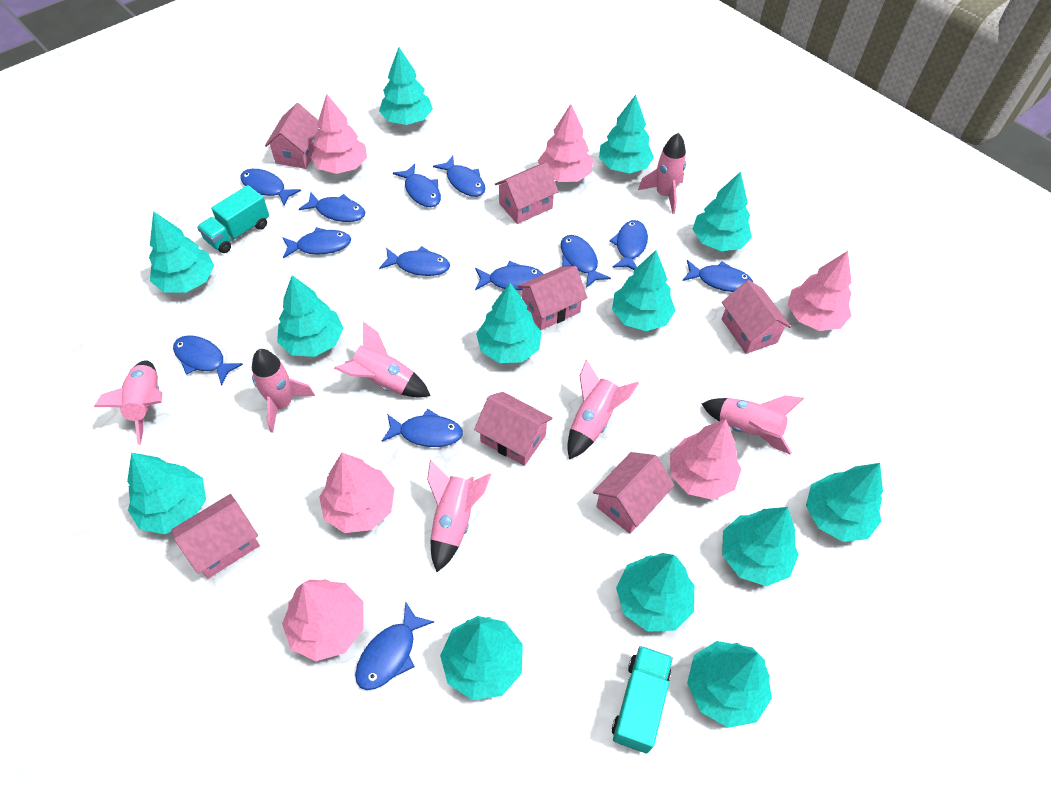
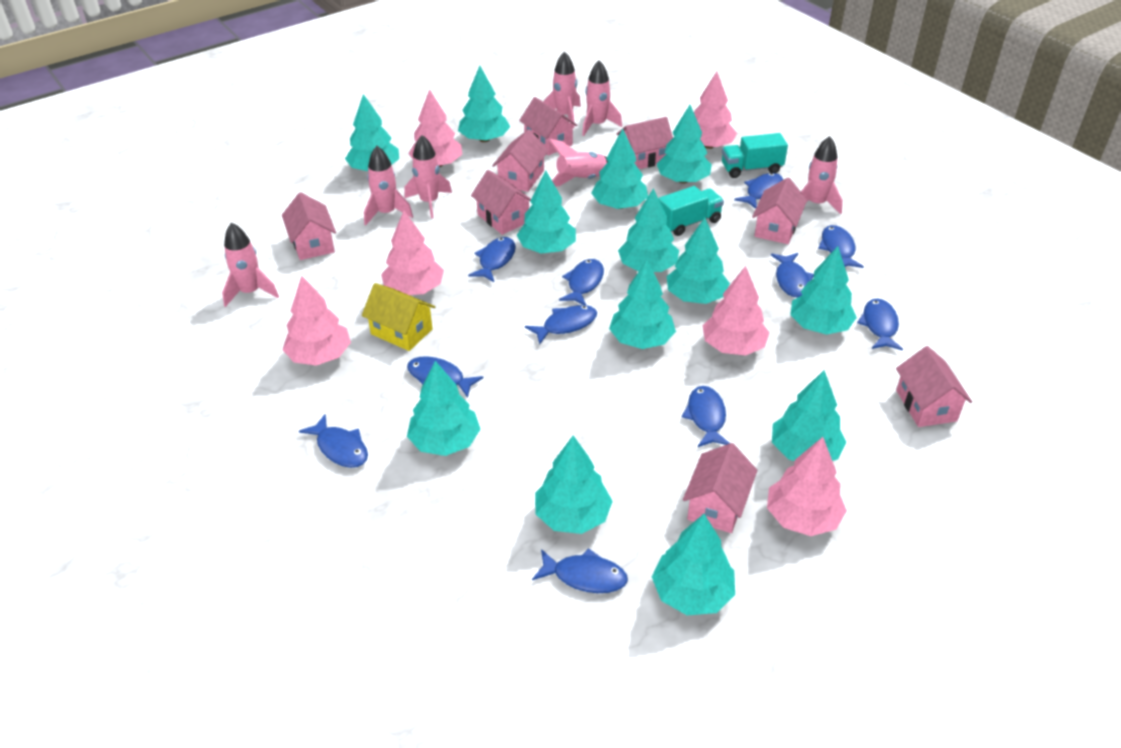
blue fish: [173,335,243,385] [240,169,301,206] [282,227,351,258] [299,192,365,222] [355,601,434,690] [379,246,450,276] [382,409,463,447] [393,164,441,207] [433,156,486,197] [475,261,543,290] [561,235,611,288] [609,220,648,270] [682,260,753,292] = 13 -> [299,414,368,468] [407,356,483,398] [468,237,516,282] [525,305,597,345] [532,548,628,593] [559,259,604,305] [682,386,730,447] [734,173,783,209] [771,253,814,298] [818,225,864,268] [857,298,903,350] = 11
pink house: [171,494,260,579] [265,103,319,169] [474,392,552,466] [495,162,559,224] [517,266,588,330] [593,452,675,534] [722,280,791,354] = 7 -> [282,192,336,260] [471,170,531,235] [492,129,549,192] [519,97,577,155] [617,117,673,169] [683,443,758,533] [752,178,807,244] [896,346,972,427] = 8
yellow house: none = 0 -> [362,283,436,351] = 1

